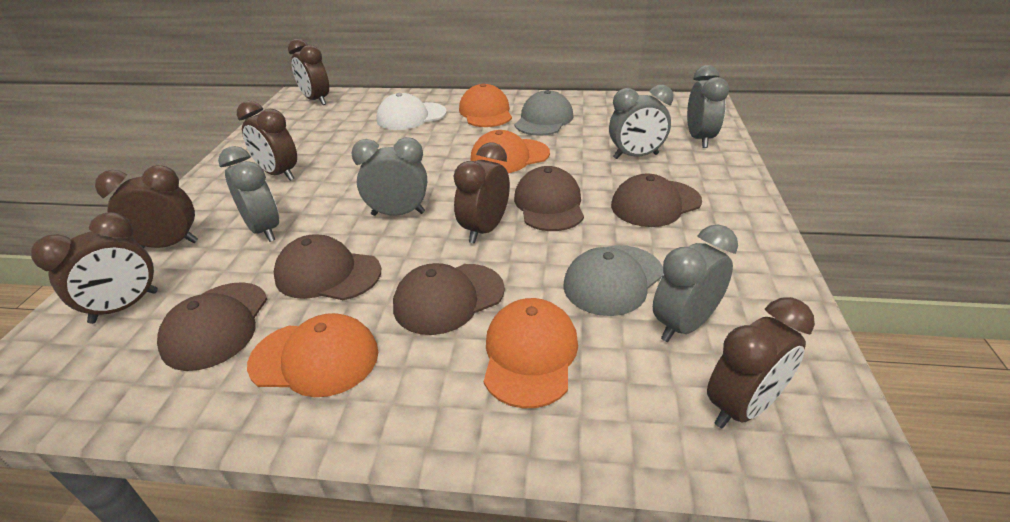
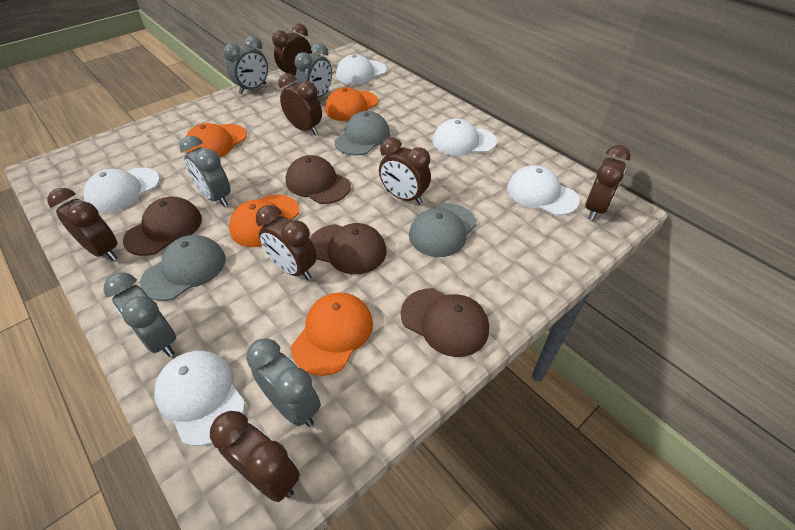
brown cap: [157,282,267,371] [274,234,381,300] [393,263,505,335] [514,166,584,231] [611,173,702,227] = 5 -> [123,197,202,256] [286,155,351,204] [310,223,386,274] [401,288,489,357] = 4
brown clock: [31,212,158,324] [95,165,198,248] [237,101,297,181] [288,39,329,105] [454,143,510,244] [707,297,815,429] = 6 -> [47,188,117,261] [210,411,300,502] [256,205,317,280] [272,23,312,76] [279,73,322,135] [379,137,431,205] [585,145,631,220] = 7
grey cap: [515,90,573,136] [563,245,664,316] = 2 -> [140,235,226,301] [335,111,390,156] [409,203,477,257] = 3
white cap: [376,93,447,130] = 1 -> [84,167,160,213] [154,350,245,446] [336,54,387,84] [433,118,497,156] [507,165,579,216] = 5

